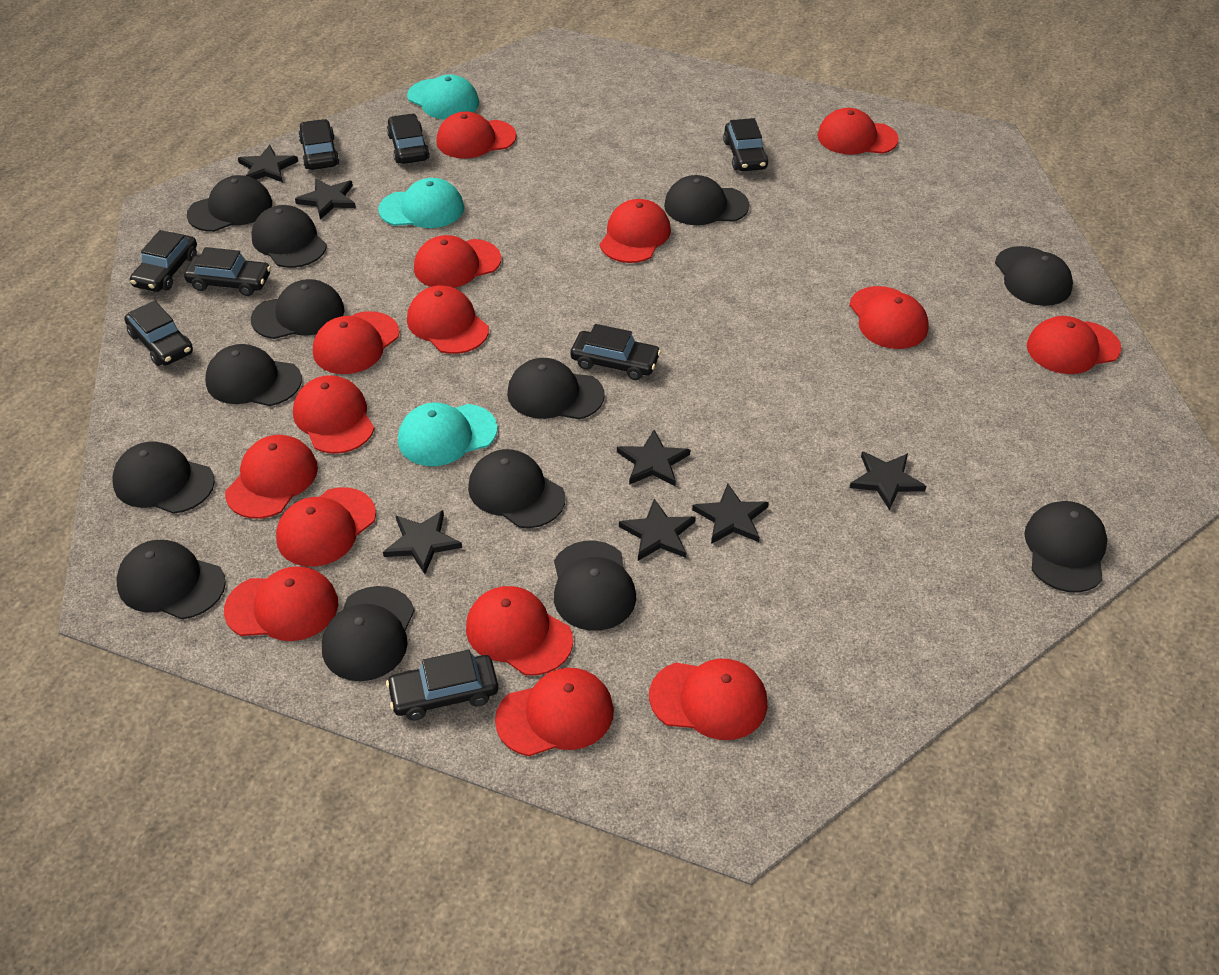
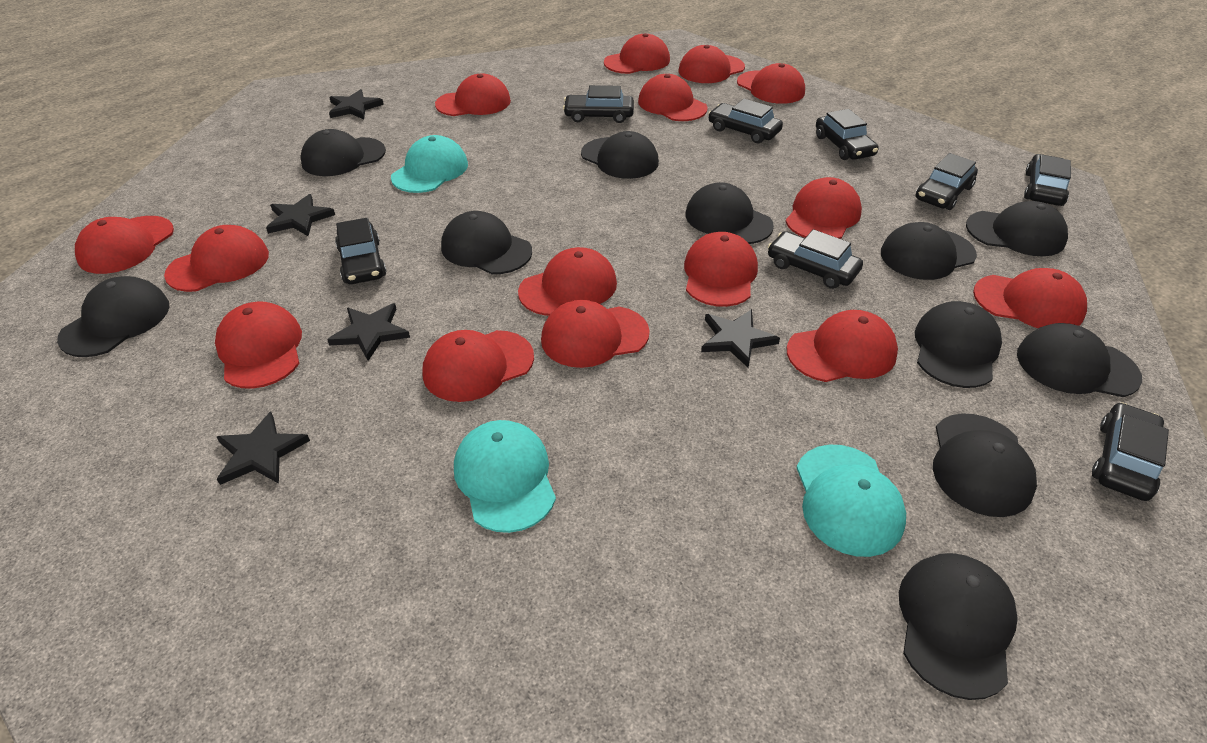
black cap: [112,441,215,514] [116,540,226,619] [187,175,272,232] [205,344,302,406] [251,205,327,268] [251,279,344,339] [322,586,415,681] [468,449,565,528] [507,358,605,420] [554,541,636,631] [664,175,749,225] [995,246,1073,306] [1024,501,1107,593] = 13 -> [57,276,169,357] [301,129,386,176] [441,211,532,274] [581,131,659,179] [685,182,774,244] [881,222,977,280] [899,553,1018,700] [915,301,1002,388] [933,413,1037,517] [966,201,1068,256] [1017,323,1142,397] = 11
black star: [238,145,298,182] [295,178,356,219] [383,510,462,574] [617,430,690,486] [619,499,696,561] [692,484,769,544] [850,451,926,510] = 7 -> [217,412,310,485] [266,194,335,236] [327,303,410,361] [329,89,384,119] [701,309,780,368] = 5

